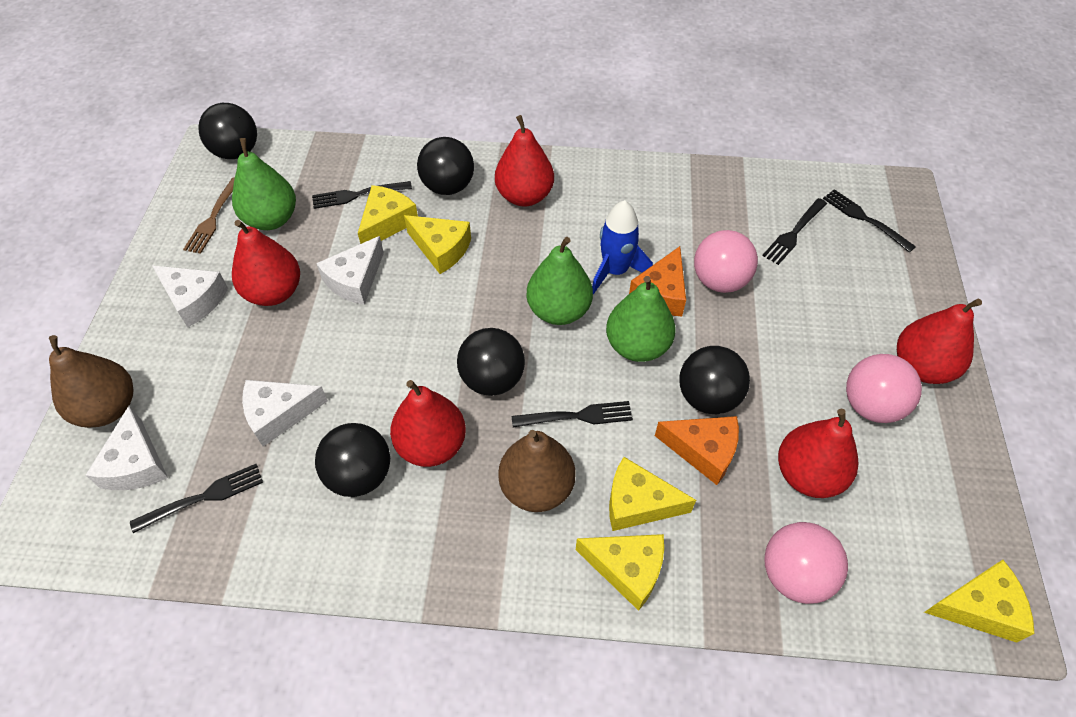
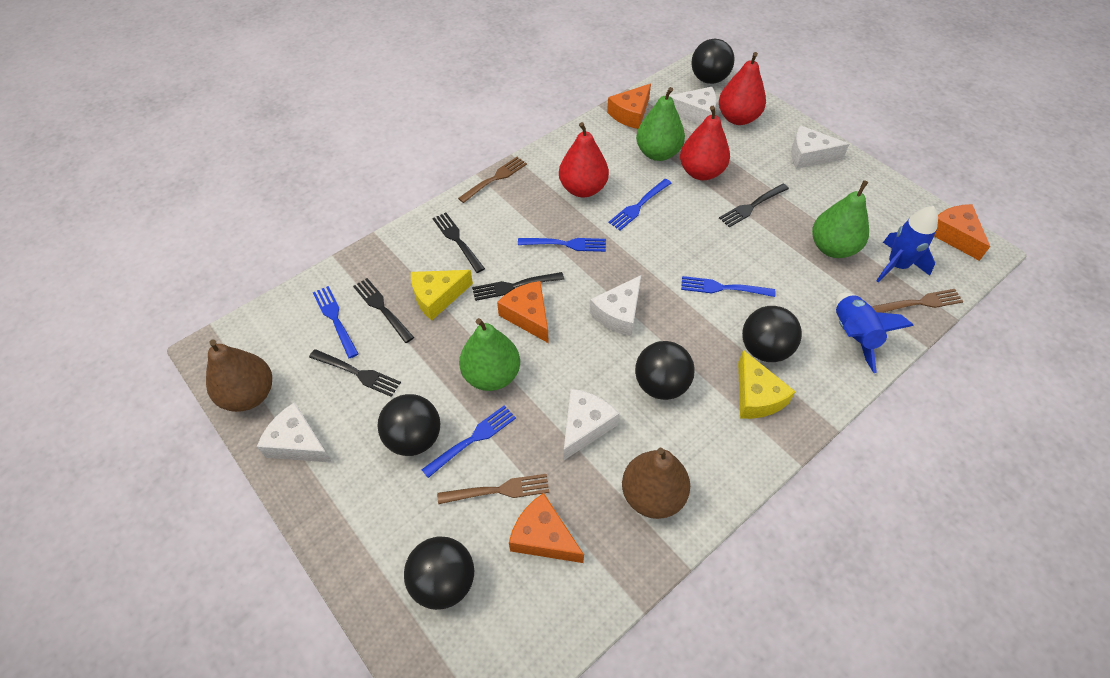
blue fork: none = 0 -> [313,286,359,358] [421,405,516,478] [518,238,606,252] [608,179,671,230] [681,276,775,297] = 5
blue rocket: [592,200,653,294] = 1 -> [836,293,914,373] [876,206,938,282] = 2
brown fork: [183,177,235,254] = 1 -> [437,474,549,504] [458,157,527,203] [871,289,964,313] = 3
orange cheese: [629,246,686,316] [655,416,739,485] = 2 -> [497,281,548,343] [509,493,584,563] [607,84,651,129] [934,204,990,261] = 4
pink ball: [694,230,758,293] [764,522,848,604] [846,354,922,423] = 3 -> none = 0
red pear: [232,220,300,306] [390,380,466,467] [495,115,554,207] [778,409,858,498] [897,298,982,384] = 5 -> [559,122,609,197] [680,106,730,180] [719,52,766,125] = 3
white cheese: [86,406,168,490] [152,266,228,327] [242,380,328,447] [316,236,384,305] = 4 -> [257,402,333,463] [564,389,619,460] [590,275,641,336] [669,87,717,125] [791,125,849,169] = 5
yellow cheese: [358,185,418,244] [404,215,471,274] [576,534,664,611] [609,457,696,531] [924,560,1034,643] = 5 -> [411,270,473,320] [738,350,796,419] = 2

